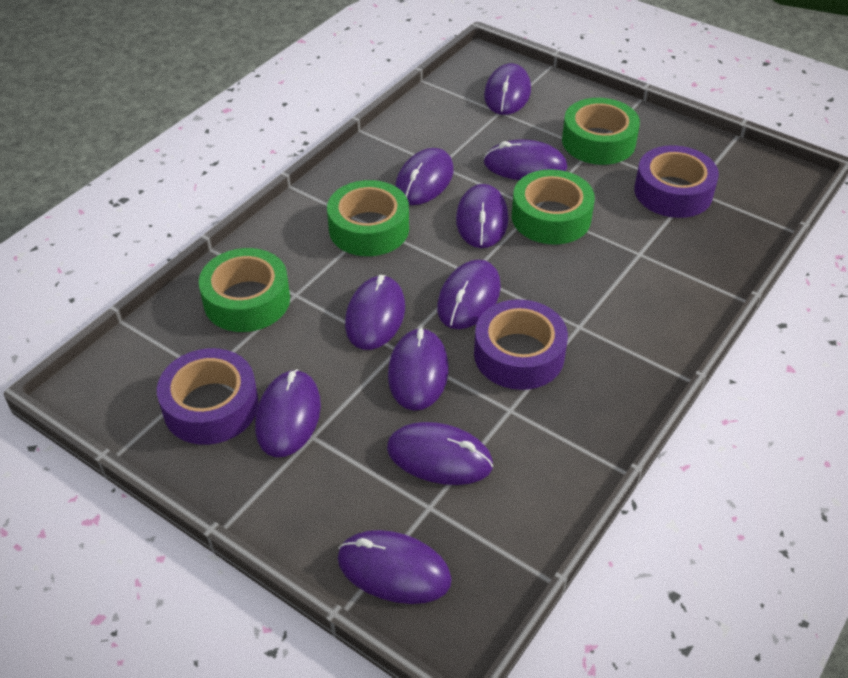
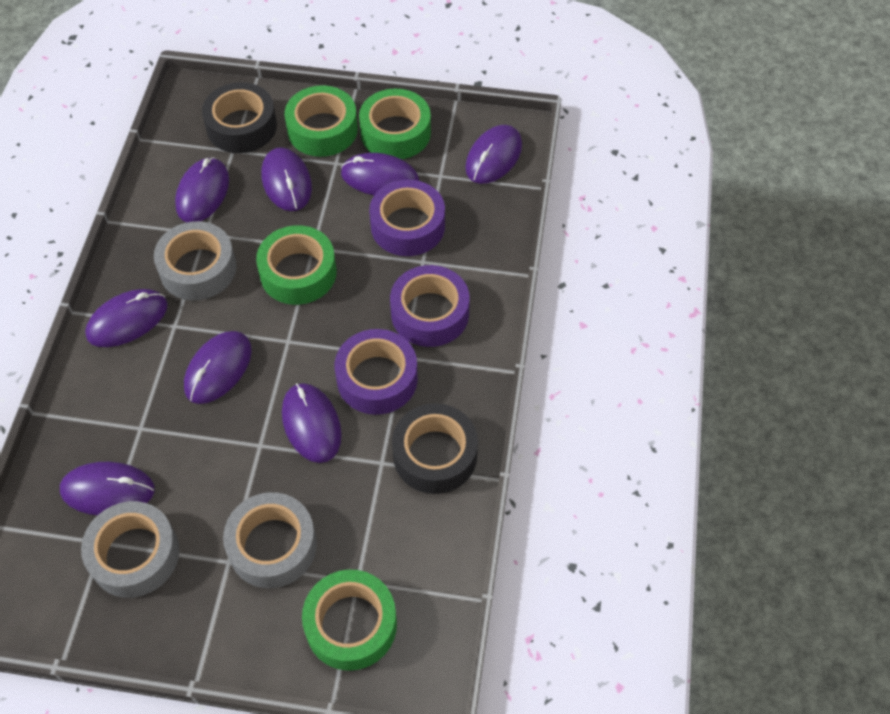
black tape: none = 0 -> [202,82,277,153] [392,403,478,494] = 2
grey tape: none = 0 -> [81,501,179,598] [154,221,236,300] [223,492,317,588] = 3
purple mouse: [255,369,321,457] [337,530,452,604] [345,275,405,350] [387,422,493,485] [388,328,449,411] [395,148,454,205] [437,259,501,329] [456,184,508,248] [484,63,531,115] [484,139,567,180] = 10 -> [60,462,155,515] [85,289,168,347] [175,157,229,222] [184,331,252,404] [262,147,312,211] [282,383,342,463] [341,153,419,195] [465,125,522,184] = 8

